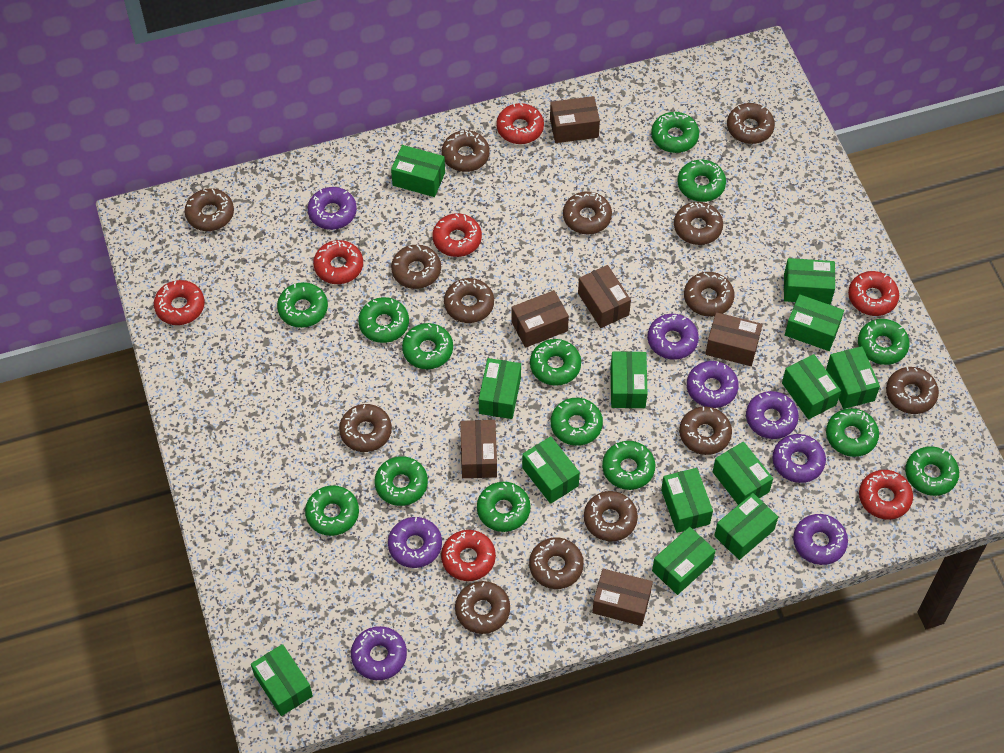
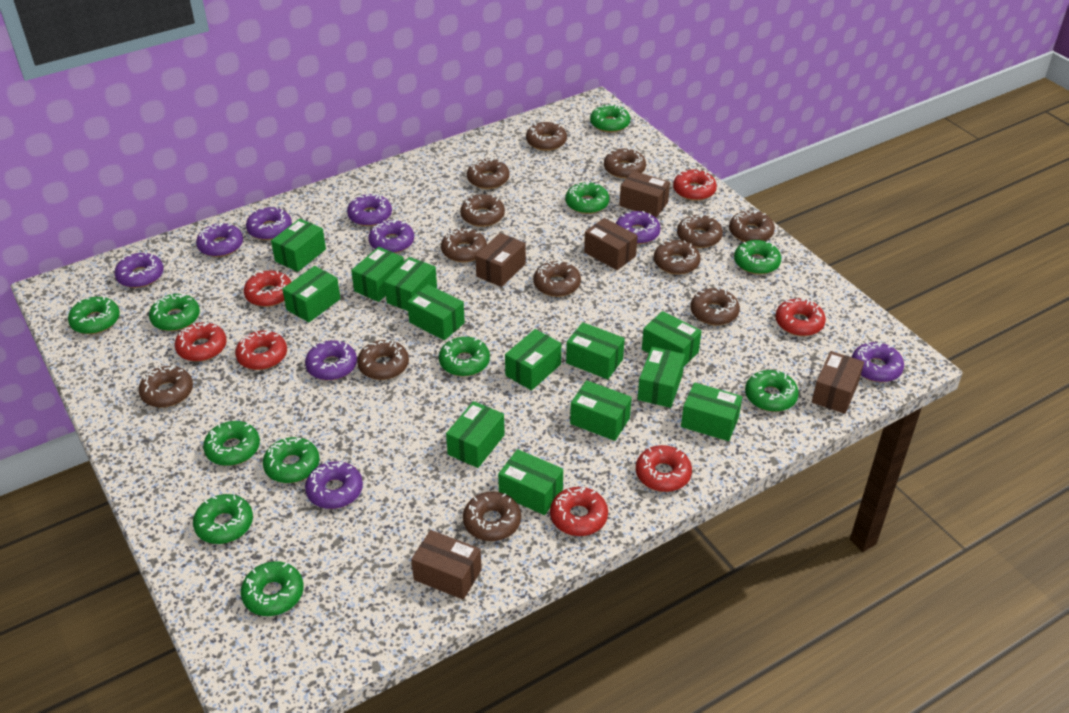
brown box: [460,420,497,478] [511,290,569,348] [550,96,600,143] [578,265,631,328] [592,569,653,626] [705,312,762,366] = 6 -> [411,530,482,600] [475,233,526,287] [584,218,638,270] [619,171,670,218] [812,351,864,414] = 5
brown donut: [185,188,234,231] [339,404,392,452] [391,245,441,289] [442,130,490,172] [444,278,494,323] [455,581,510,634] [529,538,584,589] [563,191,612,234] [584,491,638,541] [674,202,723,245] [679,407,732,455] [684,272,734,317] [727,103,775,144] [886,367,939,414] = 14 -> [139,366,193,407] [357,340,409,380] [441,228,487,262] [460,194,505,227] [463,492,521,541] [467,158,509,189] [526,122,567,151] [533,261,581,297] [604,148,646,179] [654,240,701,275] [677,214,723,248] [690,288,740,325] [729,210,775,242] = 13
green donut: [277,282,328,328] [305,485,359,536] [358,297,409,343] [374,456,428,506] [402,323,453,369] [477,482,531,532] [530,339,581,386] [551,398,603,446] [602,441,655,490] [651,112,699,153] [677,160,726,202] [826,408,879,457] [858,319,910,365] [905,446,959,496] = 14 -> [68,297,120,334] [149,294,200,331] [193,494,253,544] [203,421,260,466] [241,561,304,616] [263,437,320,483] [439,337,490,376] [566,182,609,214] [590,104,630,133] [734,240,781,275] [745,370,799,412] = 11
purple donut: [308,187,357,230] [351,626,407,680] [388,517,442,568] [648,314,699,360] [687,361,739,408] [746,391,799,439] [772,434,826,483] [793,514,848,565] = 8 -> [114,252,164,288] [196,223,243,257] [246,207,292,240] [305,340,357,380] [305,461,363,509] [347,194,392,226] [369,220,414,253] [616,211,661,244] [852,342,904,382] = 9

